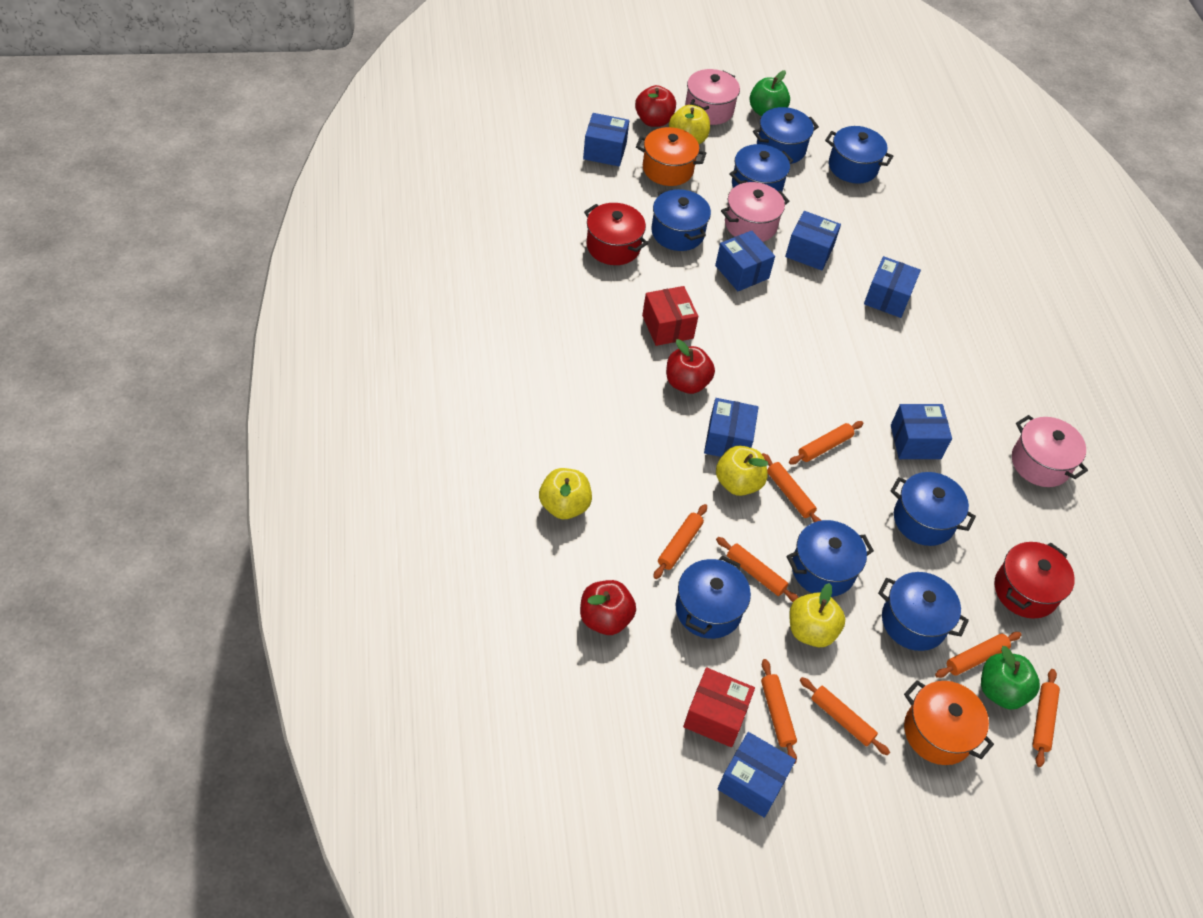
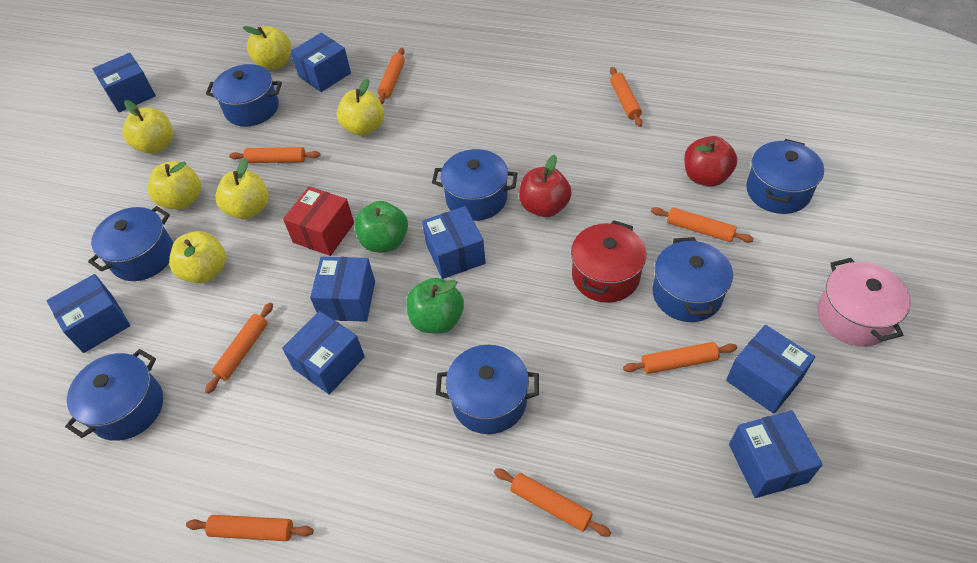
blue box: [583,113,629,167] [704,398,759,457] [715,230,775,291] [718,732,796,818] [785,211,841,271] [864,256,921,318] [891,404,952,459] = 7 -> [47,274,131,353] [92,53,156,112] [282,311,365,395] [290,33,351,92] [310,257,375,322] [422,206,486,279] [726,325,815,414] [729,410,823,498] = 8
blue pot: [651,188,711,251] [675,556,751,639] [729,144,793,192] [753,107,819,164] [787,520,874,597] [825,126,893,184] [878,572,969,651] [891,472,976,546] = 8 -> [65,349,163,441] [88,206,173,281] [206,64,282,127] [432,149,517,221] [436,345,539,434] [652,237,733,322] [746,139,824,214] = 7
orange pot: [636,127,706,186] [904,680,994,765] = 2 -> none = 0
pink pot: [685,69,740,125] [721,182,789,242] [1012,415,1088,487] = 3 -> [817,258,911,347] = 1
red apple: [580,580,636,635] [635,85,676,127] [666,339,715,394] = 3 -> [519,155,572,217] [684,136,737,187] = 2
red box: [642,286,698,346] [683,667,755,747] = 2 -> [283,187,354,256] = 1
red pot: [584,203,648,265] [994,542,1075,619] = 2 -> [571,220,646,303] = 1
yellow apple: [539,468,592,519] [669,105,710,144] [716,446,768,496] [789,583,845,647] = 4 -> [123,100,173,154] [148,161,201,210] [169,231,226,284] [215,158,269,219] [243,26,291,70] [337,78,384,136] = 6

